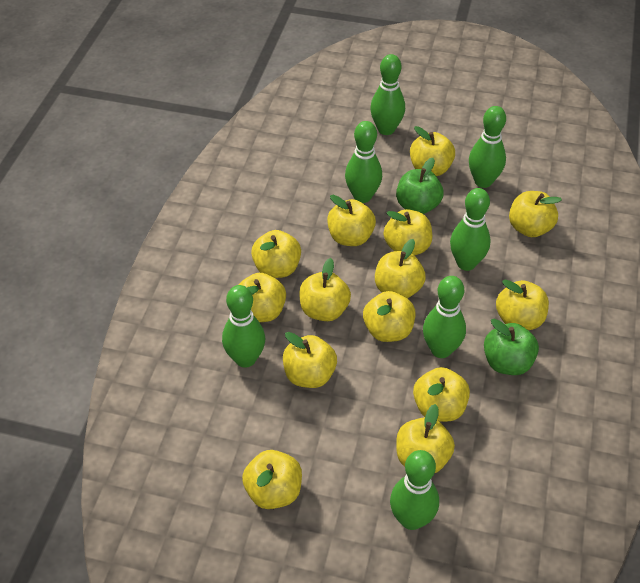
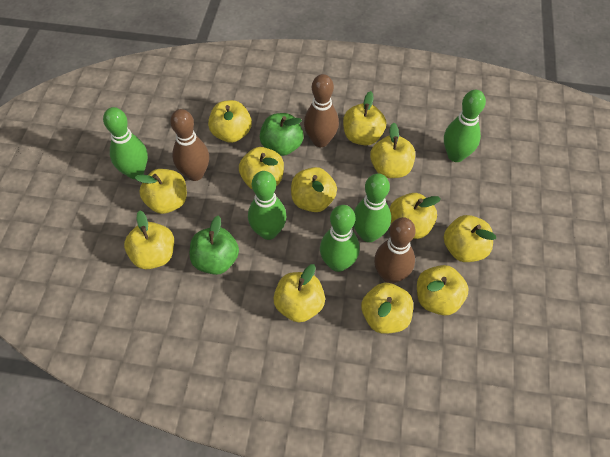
brown bowling pin: none = 0 -> [170,109,209,181] [304,74,339,147] [374,217,415,284] = 3
green bowling pin: [222,285,265,368] [345,121,382,203] [370,54,405,135] [390,450,439,530] [423,276,466,358] [450,188,491,271] [469,106,506,188] = 7 -> [103,107,148,179] [248,171,287,240] [320,205,360,272] [354,173,391,242] [444,90,486,162] = 5
yellow apple: [239,272,286,322] [242,450,302,509] [251,230,301,278] [283,332,337,388] [299,258,351,321] [327,195,376,246] [363,291,415,342] [375,239,426,298] [384,209,432,255] [396,404,455,473] [410,126,455,176] [413,367,470,422] [496,280,549,330] [509,191,562,237] = 14 -> [124,210,174,269] [135,169,187,214] [208,100,252,143] [239,147,284,189] [273,264,325,322] [291,167,337,212] [343,91,386,146] [361,282,413,334] [370,123,415,178] [390,193,441,239] [417,265,469,315] [444,215,496,262] = 12

